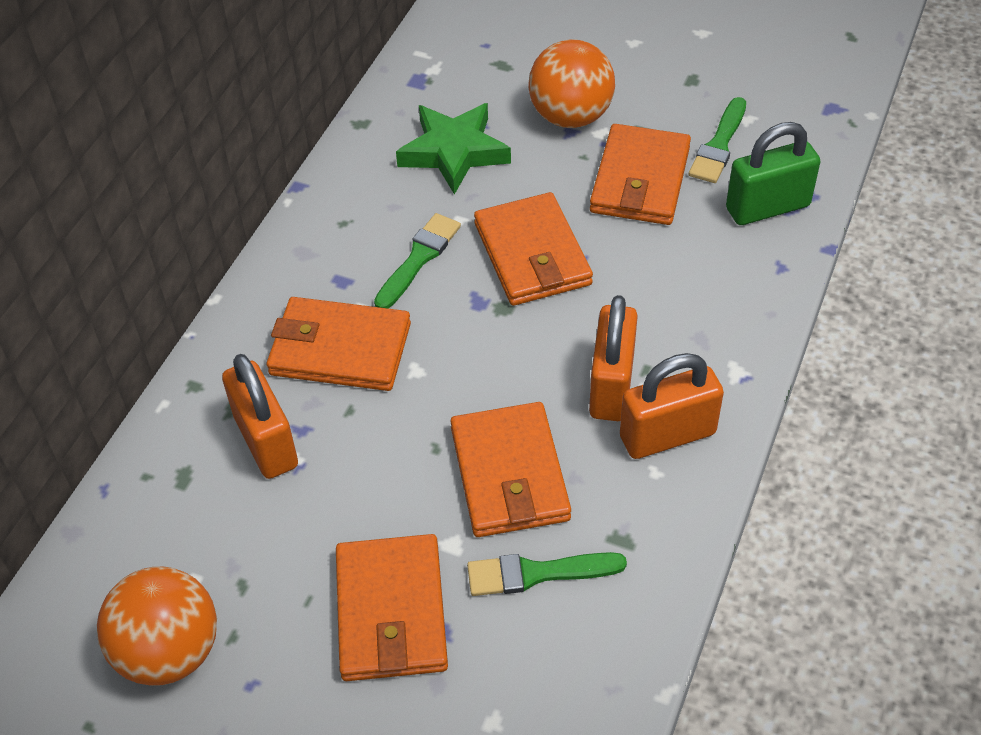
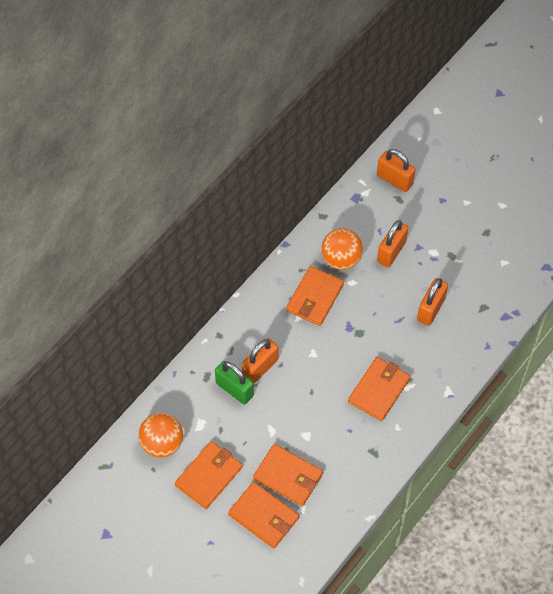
green brush: [374,213,461,308] [467,552,627,596] [688,97,746,183] = 3 -> none = 0
green star: [396,103,511,195] = 1 -> none = 0
orange padlock: [222,354,298,479] [589,295,638,421] [620,353,724,459] = 3 -> [242,338,278,383] [377,149,416,192] [377,220,408,267] [417,278,448,326] = 4

